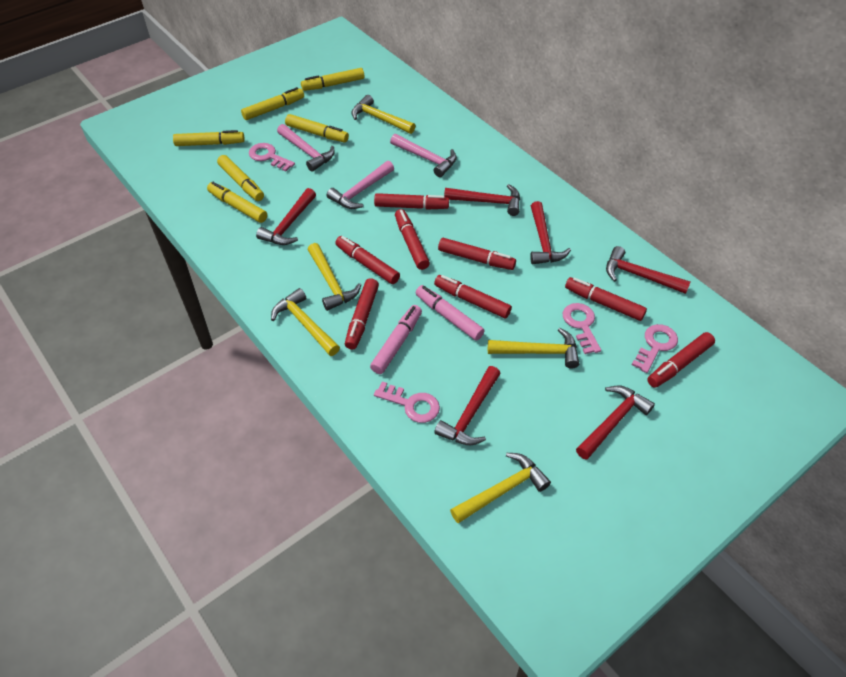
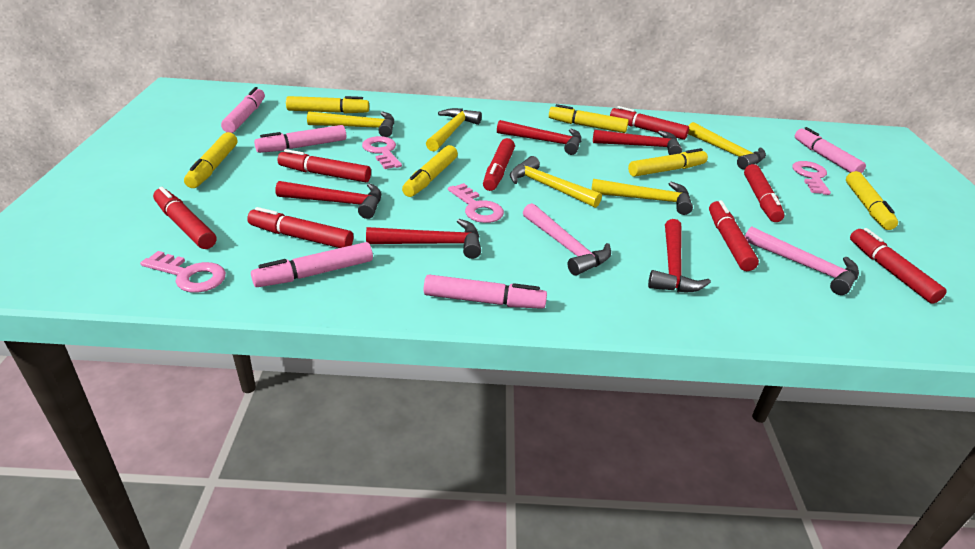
pink hammer: [277,124,335,172] [327,161,394,209] [390,134,457,177] = 3 -> [523,203,611,276] [745,226,859,295] = 2
pink marker: [370,305,422,374] [416,285,485,341] = 2 -> [221,87,265,133] [251,242,373,287] [254,125,346,153] [424,274,547,309] [795,127,866,173] = 5
red hammer: [256,188,316,245] [434,366,501,445] [444,184,520,216] [530,201,571,264] [576,386,655,460] [606,246,691,294] = 6 -> [276,181,381,219] [366,219,481,259] [497,120,582,155] [593,130,682,155] [648,219,711,292] = 5

